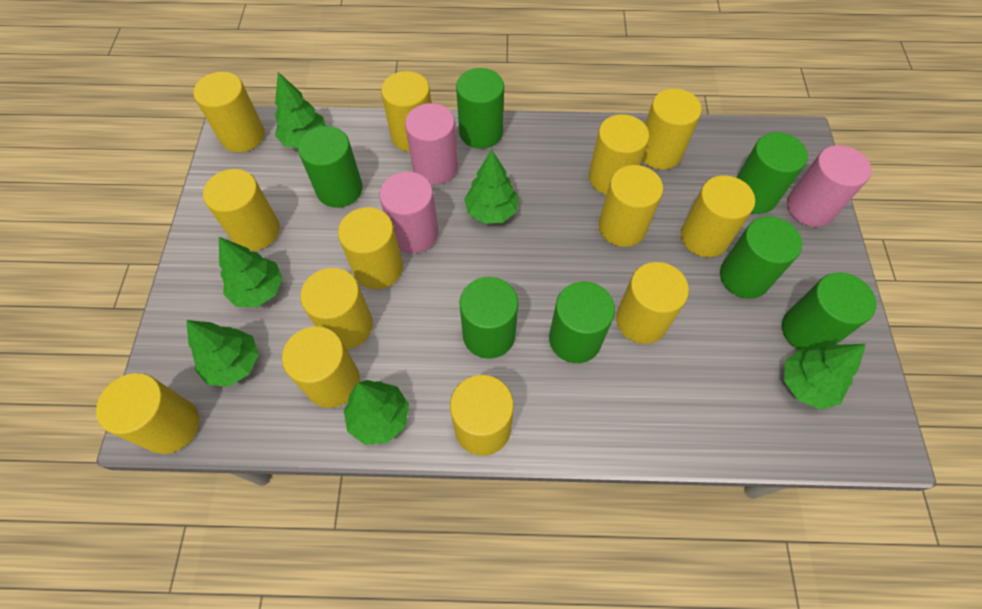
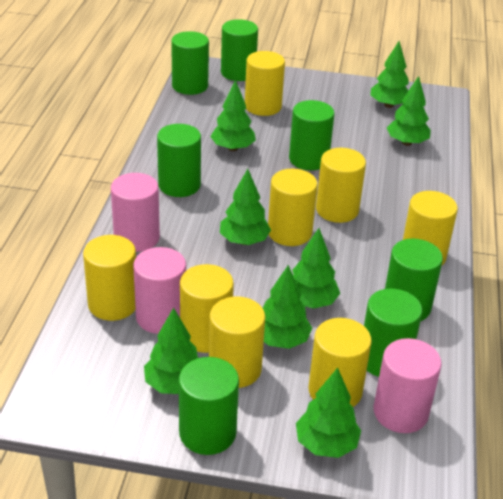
green tree: [186,320,259,386] [219,237,283,307] [275,72,326,148] [344,380,409,445] [464,150,519,224] [784,344,866,410] = 6 -> [144,308,198,394] [210,80,256,151] [220,169,271,245] [263,265,312,349] [292,228,340,309] [296,367,361,458] [371,41,409,108] [387,76,431,146] = 8
yellow cylinder: [96,373,199,454] [194,72,265,152] [203,169,280,251] [282,326,360,408] [300,268,373,349] [338,207,403,289] [381,71,431,152] [450,375,514,456] [589,114,649,195] [599,165,663,247] [616,262,689,344] [642,88,702,170] [681,175,755,257] = 13 -> [83,235,136,321] [180,264,234,353] [209,296,265,388] [245,51,285,116] [268,169,318,246] [308,318,372,407] [316,148,366,223] [403,191,458,265] = 8

